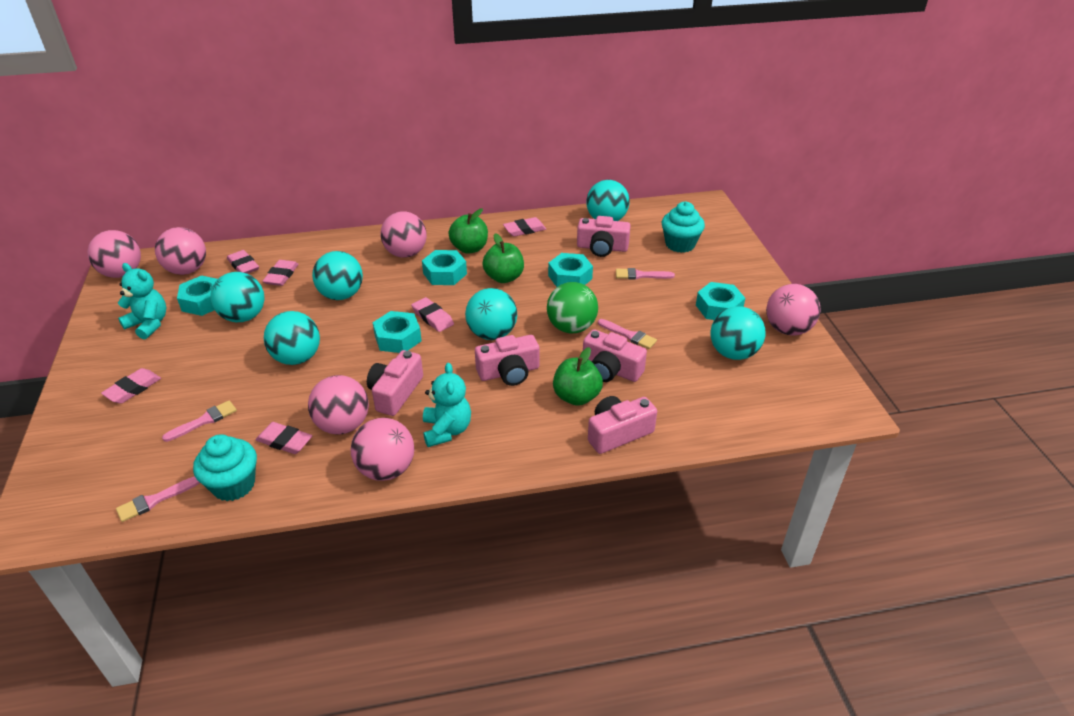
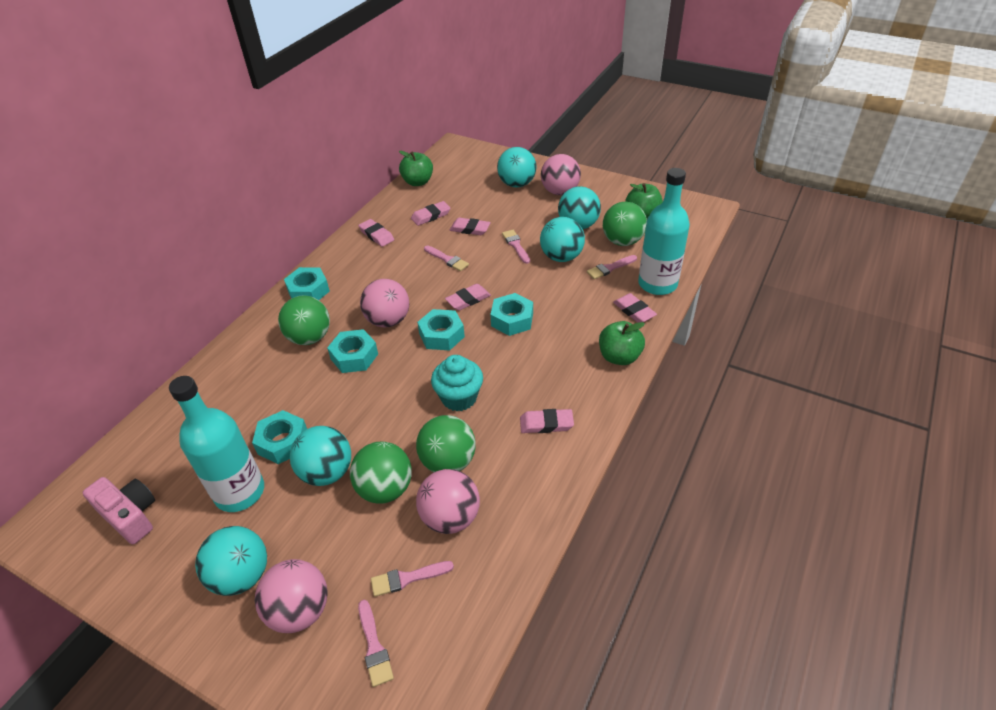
green ball: [547,282,598,333] = 1 -> [278,295,330,345] [350,442,412,504] [416,415,476,472] [603,202,647,246] = 4
pink ball: [88,230,141,278] [155,227,206,275] [308,375,369,435] [351,418,414,481] [380,211,427,258] [766,284,821,336] = 6 -> [255,559,328,633] [360,279,409,327] [416,469,480,534] [541,154,581,195] = 4
pink brush: [116,477,200,522] [162,400,237,442] [598,319,657,349] [616,268,675,280] = 4 -> [358,600,394,687] [371,561,454,597] [424,245,469,271] [502,230,530,264] [587,255,637,279] = 5
pink camera: [367,350,423,416] [475,335,539,386] [577,216,631,257] [583,329,647,382] [588,396,657,454] = 5 -> [83,477,155,545] = 1
turquoise ball: [210,272,264,322] [264,311,320,365] [312,251,363,300] [465,288,517,340] [586,180,630,221] [710,306,765,360] = 6 -> [195,526,267,596] [290,426,351,486] [497,147,536,188] [540,217,585,262] [558,186,601,229] = 5
turquoise bottle: none = 0 -> [169,376,264,512] [638,168,690,295] = 2
turquoise cupcake: [193,435,257,501] [661,202,705,253] = 2 -> [431,355,483,411] = 1
turquoise teddy bear: [118,263,166,339] [423,363,471,447] = 2 -> none = 0

